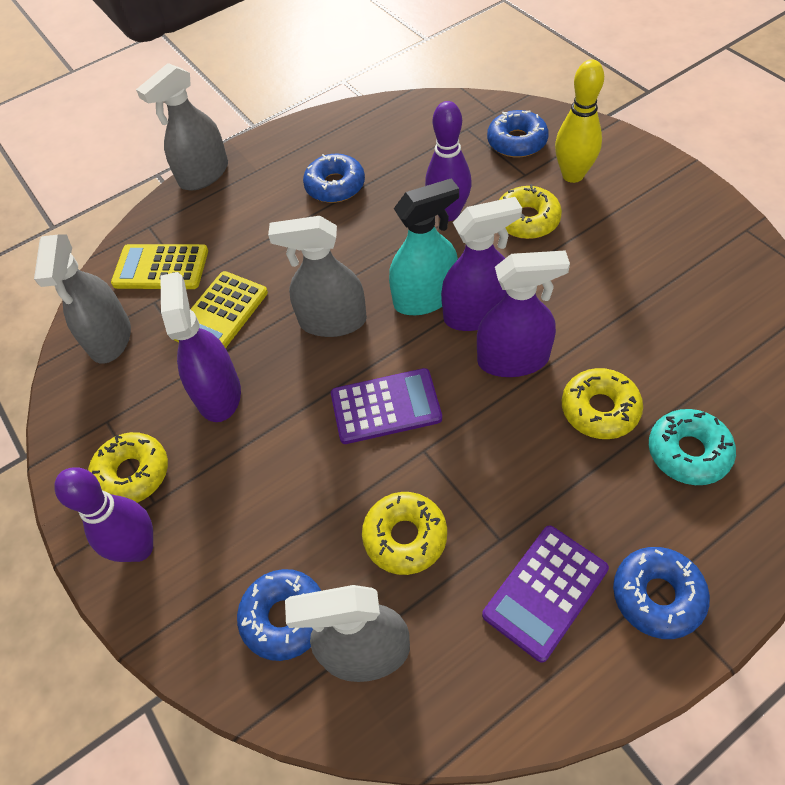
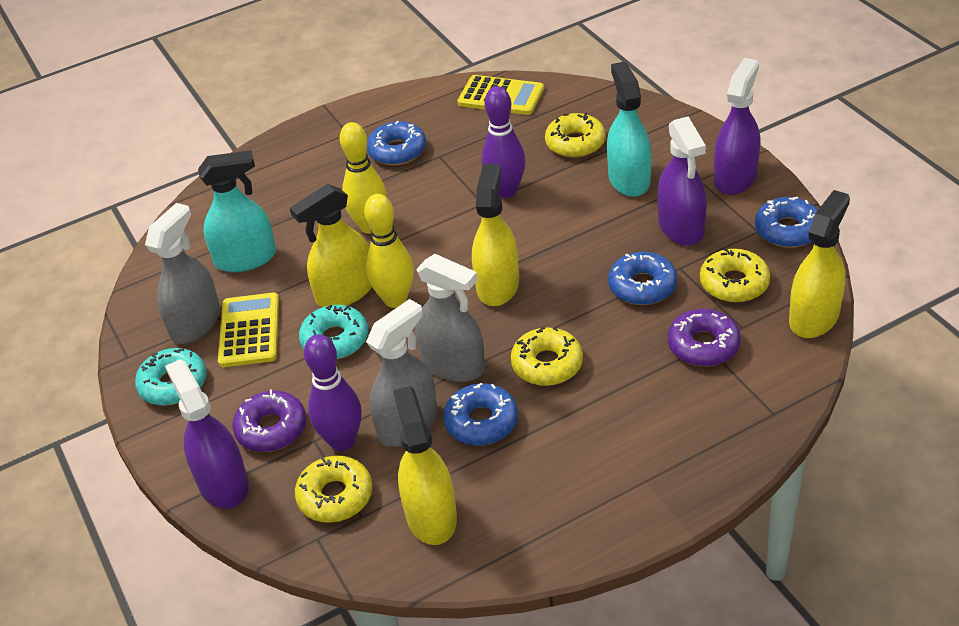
grey spray bottle: [34,234,131,364] [136,63,228,191] [268,216,367,337] [285,585,410,682] = 4 -> [145,203,220,344] [366,299,437,447] [415,254,485,382] = 3
purple calculator: [331,368,442,444] [482,526,609,663] = 2 -> none = 0
purple donut: none = 0 -> [232,389,306,452] [668,309,741,366] = 2
turquoise donut: [649,409,736,485] = 1 -> [135,348,207,406] [299,305,368,359] = 2
turquoise spray bottle: [389,178,459,315] = 1 -> [198,150,276,272] [607,62,651,197] = 2
yellow bowling pin: [555,59,604,183] = 1 -> [340,122,387,234] [364,194,414,308] = 2
yellow spray bottle: none = 0 -> [290,184,372,307] [393,386,457,545] [472,163,519,306] [789,190,850,338] = 4

